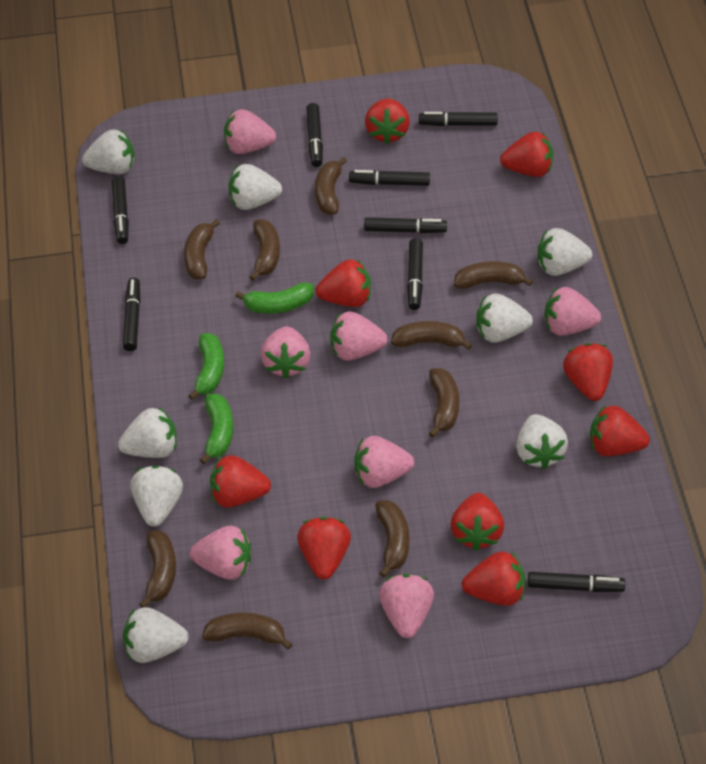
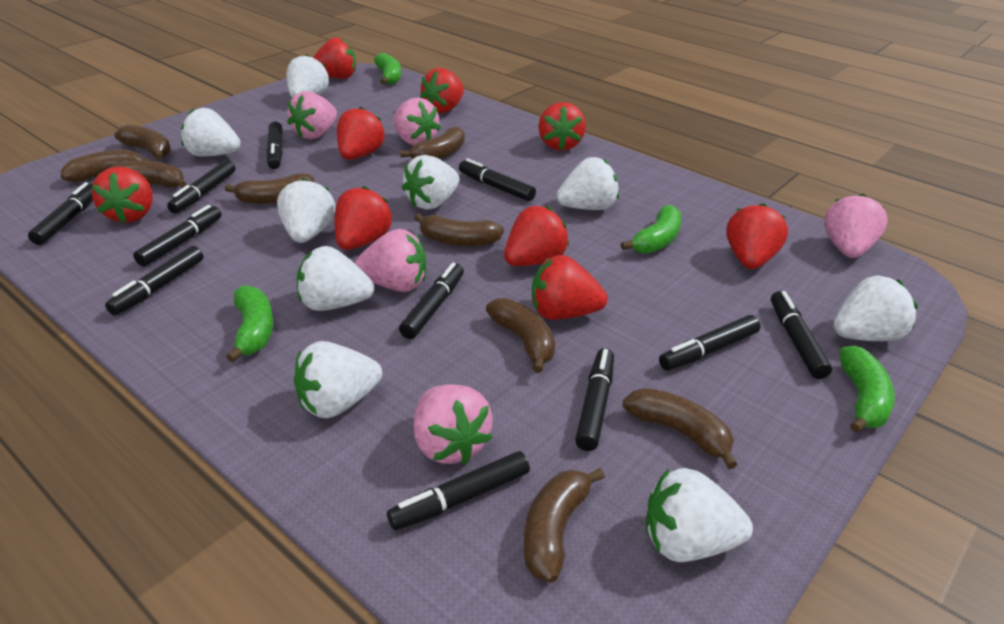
black marker: [112,177,129,244] [123,278,141,351] [306,103,323,167] [349,170,430,186] [364,217,447,233] [407,238,423,310] [419,112,498,126] [528,572,625,592] = 8 -> [28,182,93,245] [105,246,203,316] [133,205,222,267] [167,160,235,214] [266,121,283,169] [387,451,530,531] [399,263,464,339] [459,159,536,201] [575,348,614,451] [659,315,761,371] [771,291,832,379] = 11
green banana: [188,333,224,400] [200,394,233,464] [235,283,314,314] = 3 -> [226,285,274,362] [374,53,401,84] [621,205,682,254] [839,346,895,433] = 4
pink strawberry: [190,526,251,580] [224,109,276,154] [261,326,310,379] [330,311,388,361] [354,436,414,488] [379,574,434,638] [544,287,601,336] = 7 -> [287,91,337,139] [355,229,426,292] [393,98,441,145] [414,384,493,464] [824,194,888,258] = 5
white strawberry: [82,130,134,174] [118,408,177,458] [123,607,189,663] [131,466,183,527] [228,164,282,210] [476,293,533,343] [516,414,568,469] [538,228,592,276] = 8 -> [181,108,241,156] [277,178,335,243] [287,54,329,98] [294,341,382,418] [297,246,374,311] [402,155,459,210] [556,157,619,210] [646,468,753,562] [833,276,918,341] = 9

